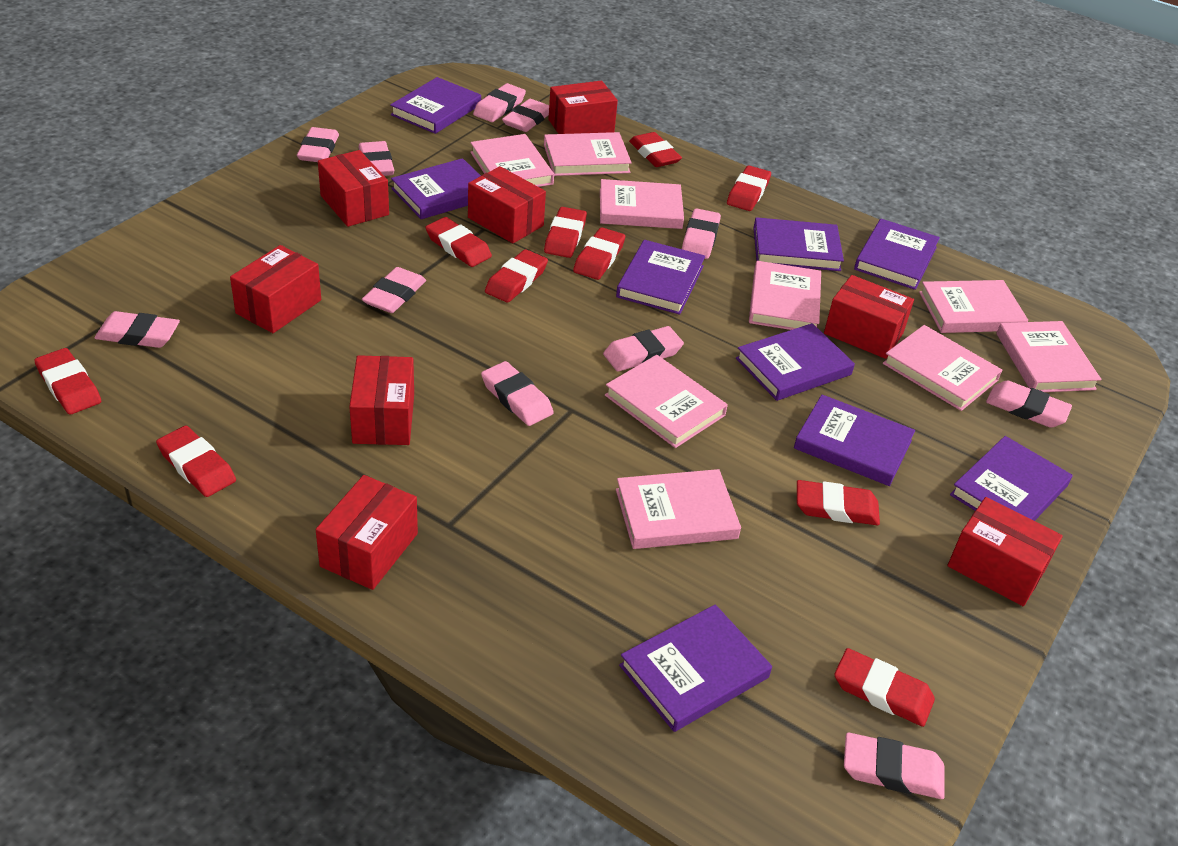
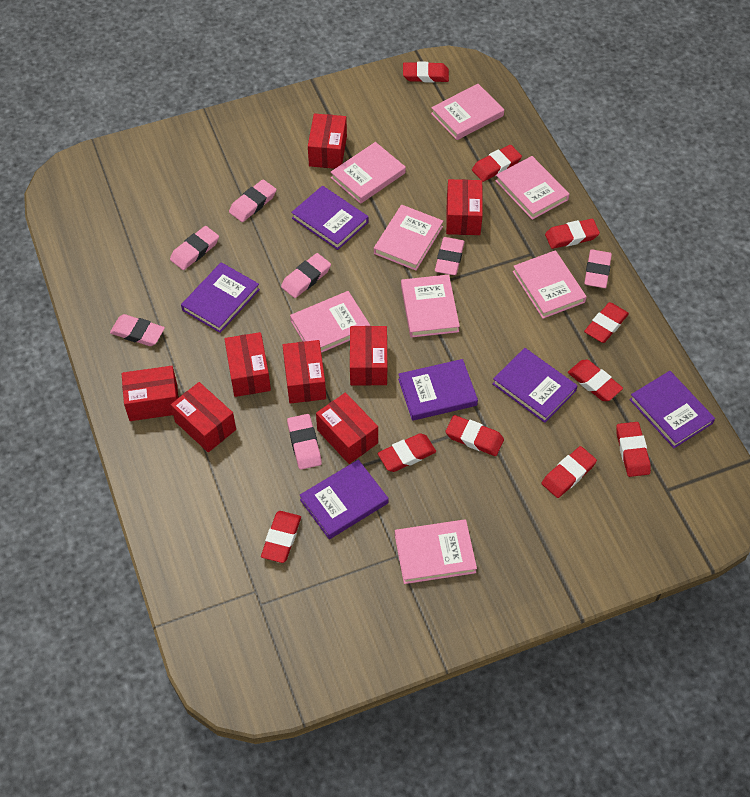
pink book: [470,134,554,187] [544,132,632,176] [600,179,684,229] [605,355,728,448] [616,469,741,549] [749,261,821,330] [883,325,1002,411] [919,280,1028,333] [997,321,1101,392] = 9 -> [290,291,371,353] [331,142,406,204] [374,205,443,271] [395,519,477,584] [401,274,460,338] [431,84,504,140] [495,156,569,220] [513,250,587,319] = 8
pink eraser: [95,311,180,348] [297,127,339,162] [359,141,394,176] [362,267,426,313] [473,83,526,122] [481,361,554,426] [502,99,549,132] [603,326,684,372] [682,208,721,259] [844,732,945,799] [986,381,1072,428] = 11 -> [110,314,165,346] [170,226,219,270] [229,179,276,222] [281,253,331,298] [287,414,322,470] [435,237,465,275] [584,249,612,288] = 7
purple book: [390,77,481,134] [391,158,481,219] [616,240,705,315] [619,604,772,732] [736,323,855,401] [753,217,844,271] [794,394,915,486] [854,219,940,290] [950,436,1072,521] = 9 -> [181,262,260,333] [291,186,369,250] [299,460,388,539] [398,359,478,421] [492,348,578,423] [629,371,715,448] = 6

